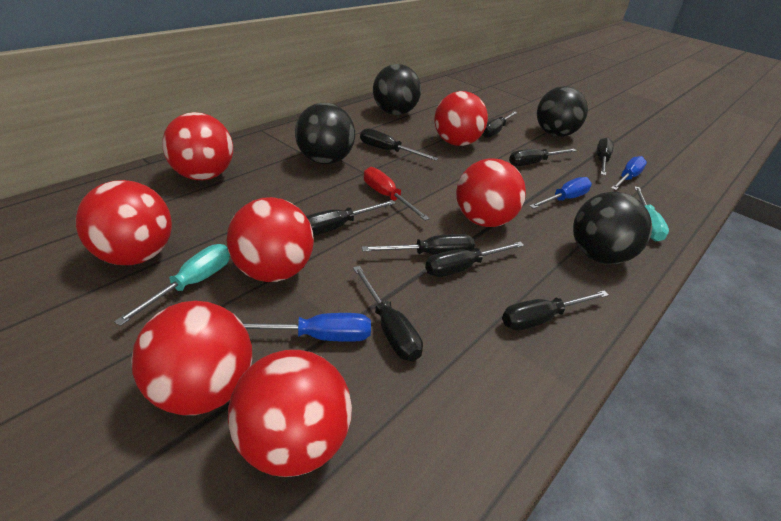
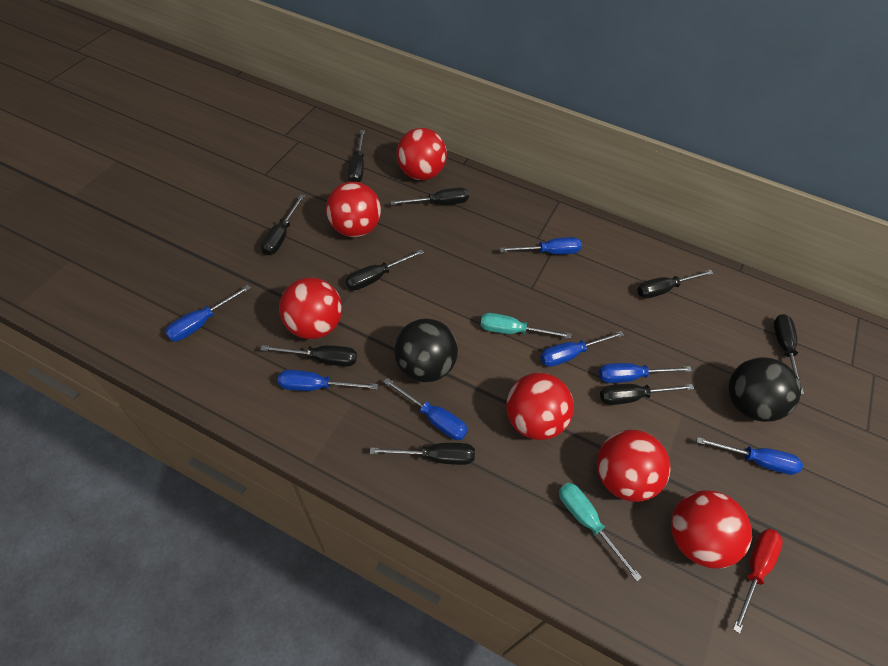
black ball: [295,103,355,164] [373,64,421,115] [537,86,588,137] [573,192,652,264] = 4 -> [394,318,458,382] [728,357,801,422] = 2
blue screwdriver: [243,313,371,342] [529,177,592,209] [611,156,647,190] = 3 -> [165,285,251,341] [278,370,378,391] [384,378,468,440] [500,237,582,254] [540,331,624,367] [599,363,692,383] [697,437,803,475] = 7
red ball: [76,180,172,265] [131,301,252,415] [162,112,233,180] [227,197,314,282] [228,350,352,477] [434,91,488,146] [456,158,526,227] = 7 -> [279,278,342,339] [326,182,381,237] [396,128,447,180] [506,373,574,440] [597,430,671,502] [671,490,752,568] = 6

